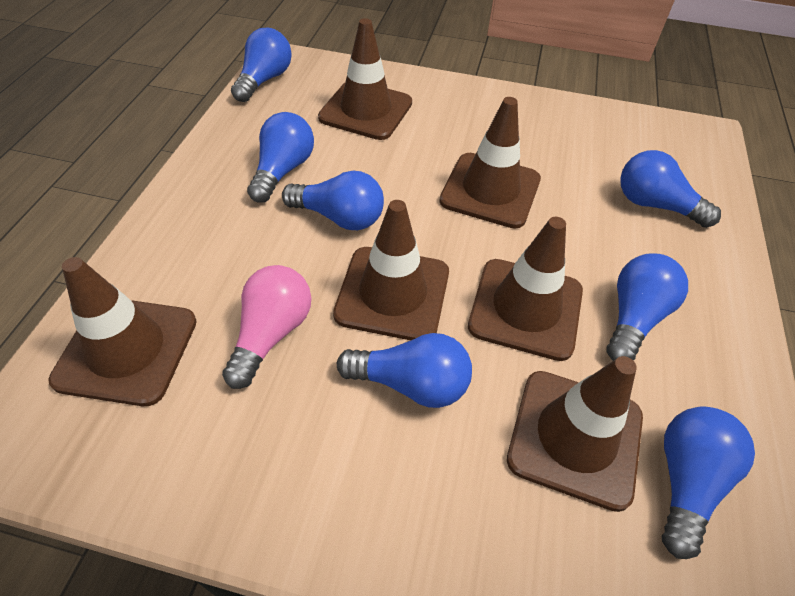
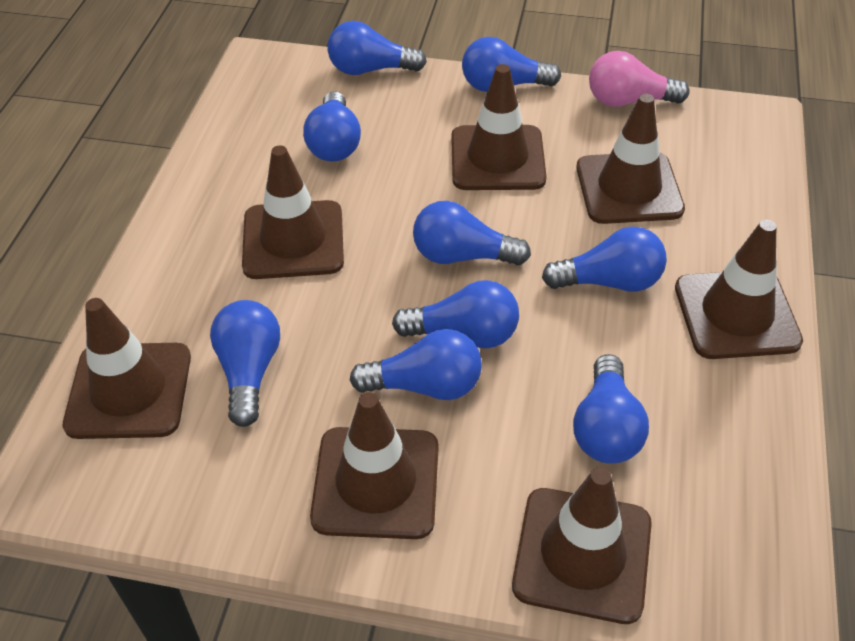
blue light bulb: [231,28,292,102] [247,112,314,203] [282,171,384,230] [337,333,472,408] [606,253,688,361] [620,150,721,228] [662,407,755,559] = 7 -> [210,300,280,427] [303,91,361,162] [328,21,427,75] [350,329,482,400] [392,280,519,349] [413,201,531,265] [462,37,561,92] [542,227,667,292] [573,354,649,464] = 9
brown traffic cone: [48,257,197,406] [318,18,412,140] [333,200,449,340] [439,97,541,229] [468,217,583,361] [507,356,643,512] = 6 -> [63,298,191,439] [242,146,344,279] [310,392,439,539] [451,64,547,190] [512,467,652,624] [576,94,685,224] [675,220,803,359] = 7

